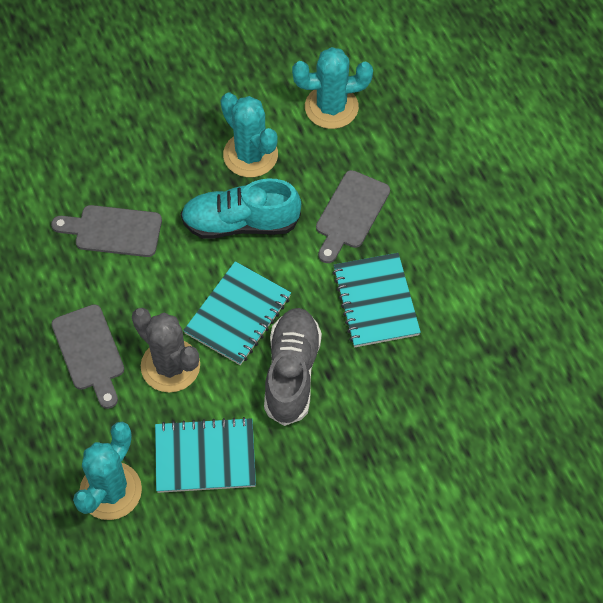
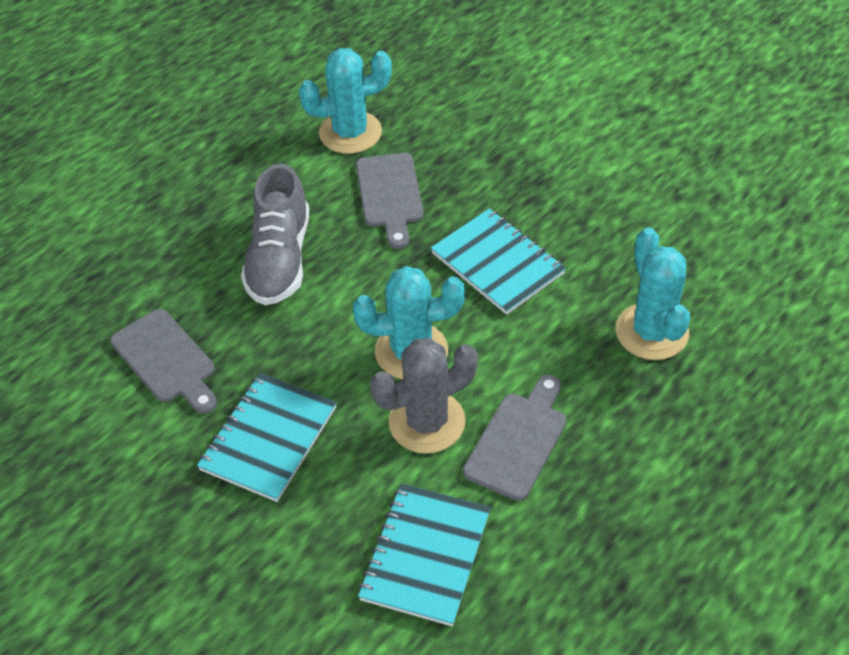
turquoise shoe: [181,178,301,239] = 1 -> none = 0

